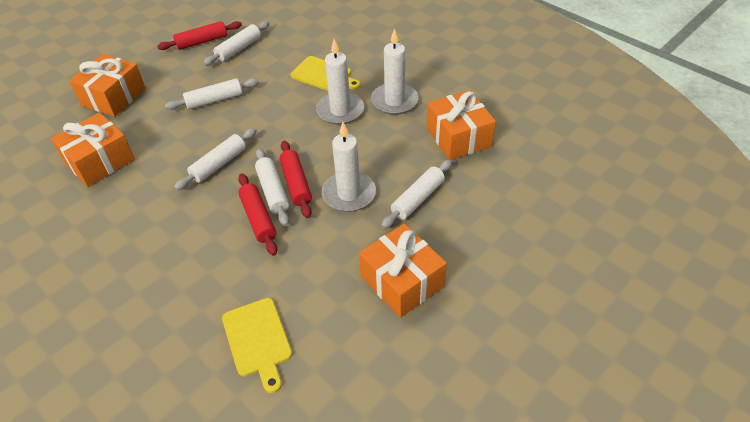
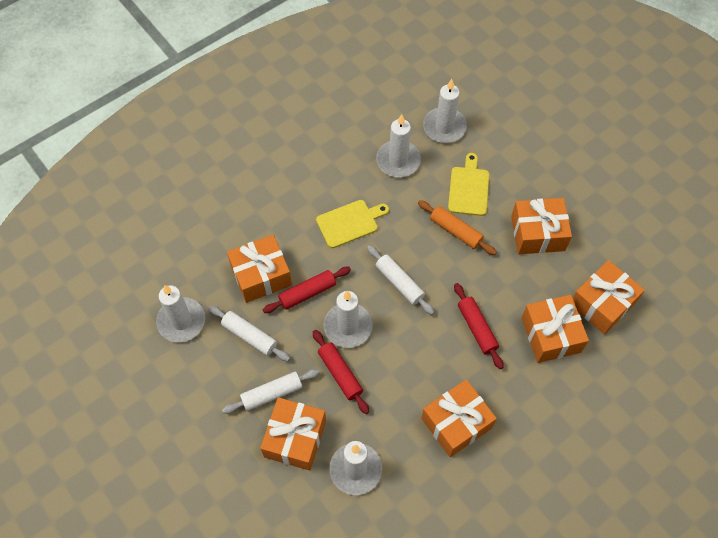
orange gift: [51,112,135,187] [69,54,146,117] [359,224,447,318] [426,90,496,160] = 4 -> [227,235,292,303] [260,397,326,471] [421,379,497,457] [511,198,572,254] [521,295,589,363] [573,260,645,335] = 6
orange rolling pin: none = 0 -> [418,200,497,255] = 1
white candle: [316,39,364,125] [322,122,376,212] [371,28,419,115] = 3 -> [156,285,205,342] [324,291,373,348] [329,441,382,495] [376,114,421,177] [423,79,467,143] = 5
white rolling pin: [165,78,259,110] [174,128,257,190] [203,21,270,66] [255,148,289,226] [381,159,452,229] = 5 -> [209,305,290,361] [222,369,319,414] [367,245,434,315] = 3

